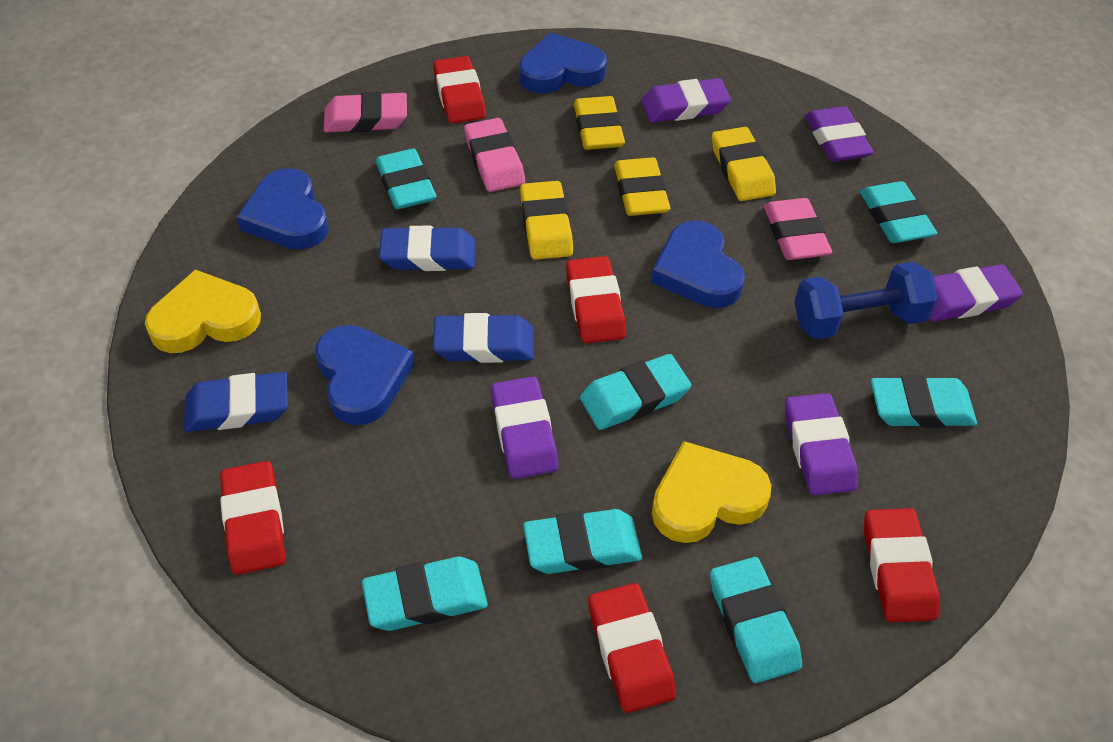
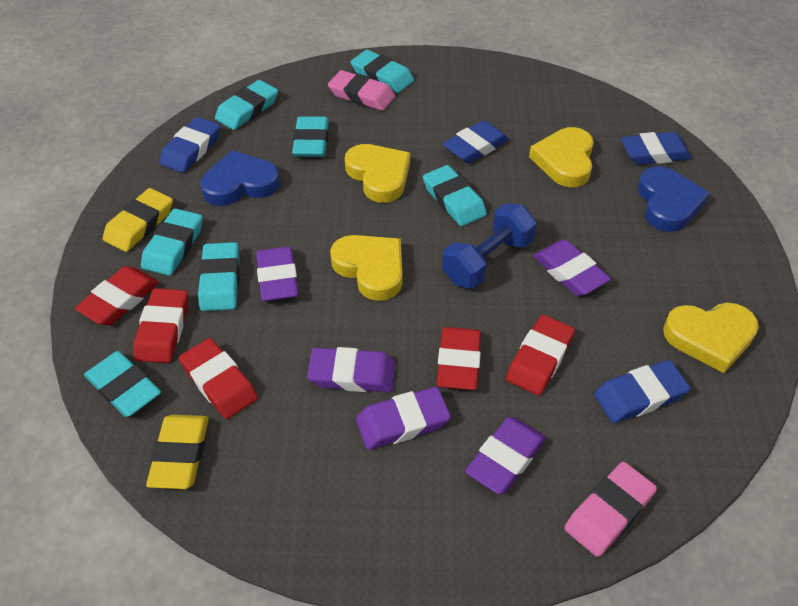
blue eraser: [184,372,288,432] [379,226,475,271] [433,313,534,363] = 3 -> [159,117,220,173] [442,120,509,163] [594,360,690,423] [621,132,692,165] = 4
blue heart: [237,168,329,250] [316,325,414,425] [519,33,607,93] [651,220,745,308] = 4 -> [200,150,280,206] [638,166,710,232] = 2
pink eraser: [324,92,407,133] [464,118,525,192] [764,198,832,260] = 3 -> [328,70,395,111] [564,462,657,557] = 2
yellow eraser: [520,181,573,260] [574,96,625,150] [614,157,670,216] [712,127,776,201] = 4 -> [103,188,173,252] [146,415,209,489] = 2
yellow heart: [145,270,261,353] [652,441,772,543] = 2 -> [330,235,402,301] [345,144,410,203] [529,127,594,187] [663,303,759,373] = 4

